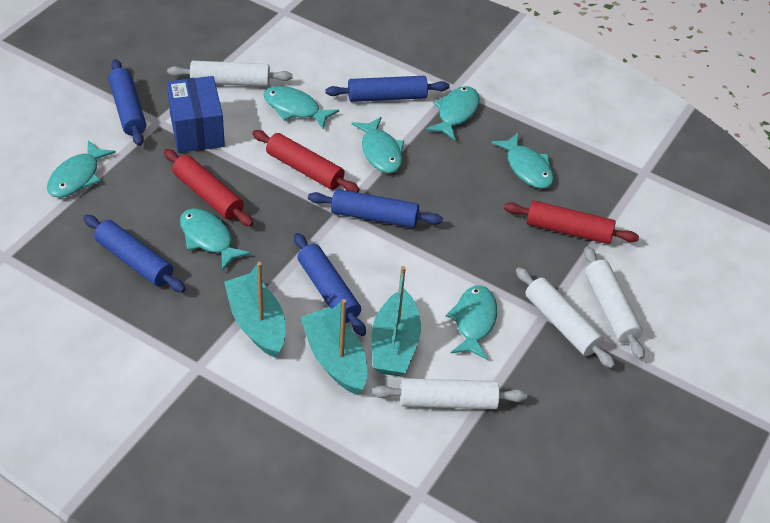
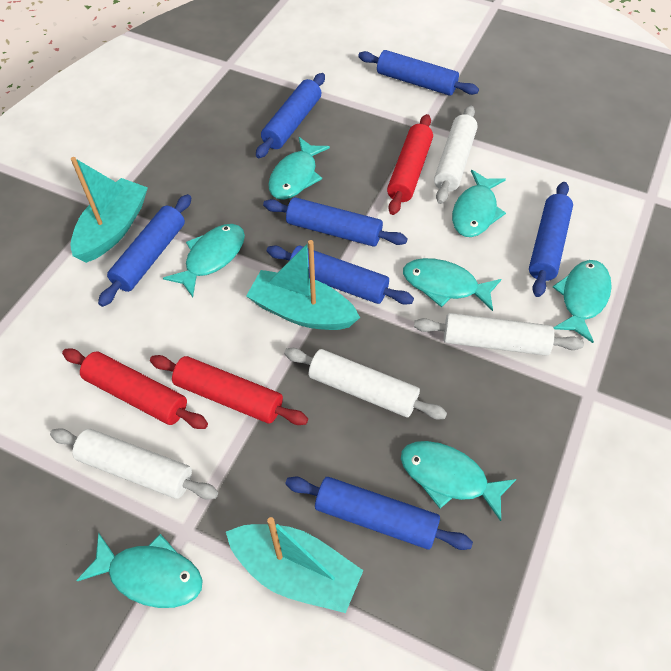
blue box: [167,76,225,153] = 1 -> none = 0
blue rolling pin: [84,215,185,292] [108,59,146,146] [294,233,366,336] [308,189,443,228] [325,76,450,102] = 5 -> [98,194,191,307] [256,73,325,158] [263,197,408,247] [267,245,414,305] [285,477,473,550] [358,50,479,96] [529,182,573,297] = 7

